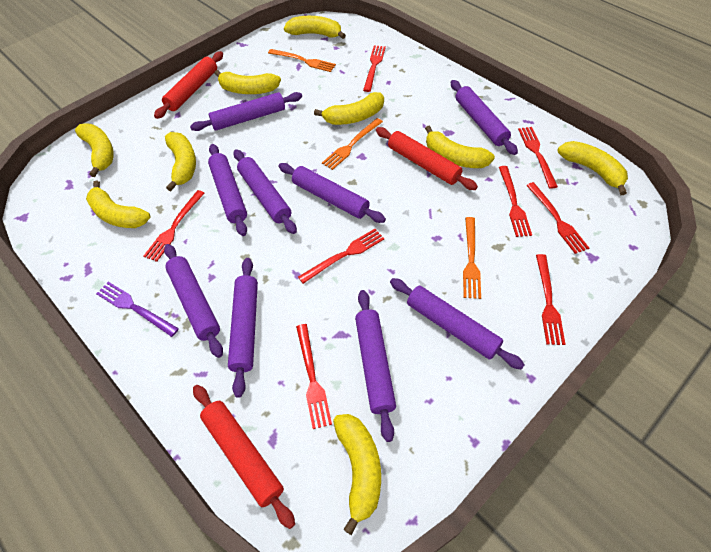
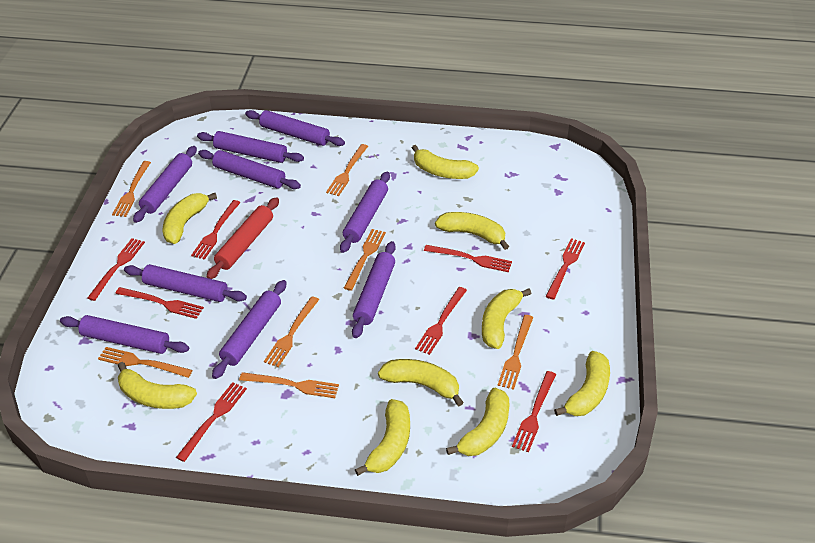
orange fork: [268,49,336,72] [322,118,383,170] [463,217,481,299] = 3 -> [98,347,192,378] [112,161,151,217] [239,372,339,398] [264,296,319,367] [326,144,368,196] [344,229,386,291] [498,315,533,390] = 7
purple fork: [96,282,179,337] = 1 -> none = 0
red rolling pin: [154,51,223,119] [193,385,295,529] [376,127,478,190] = 3 -> [207,197,279,279] = 1

